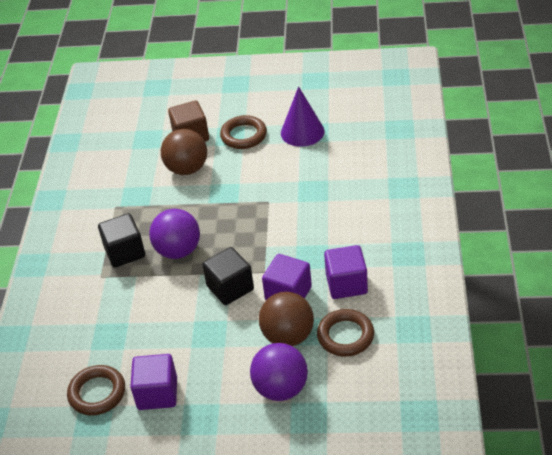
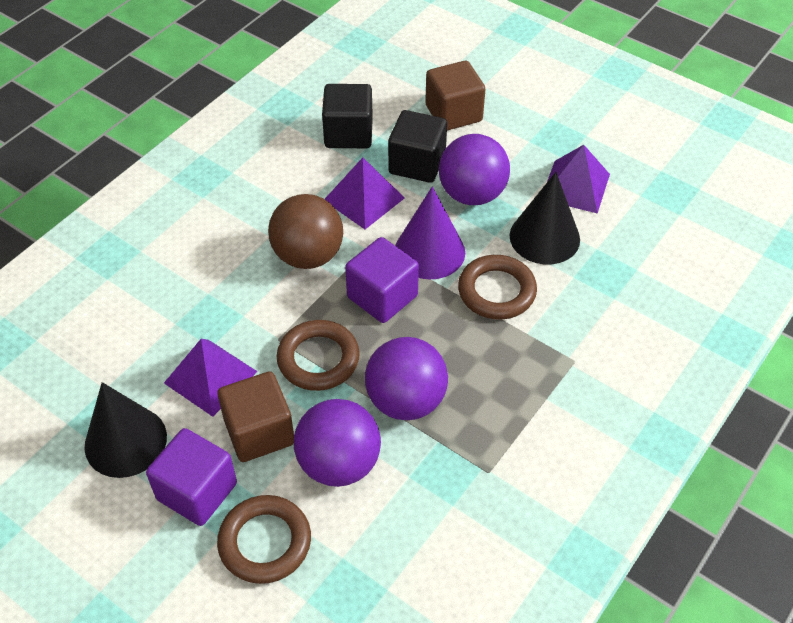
black cone: none = 0 -> [84,382,167,478] [509,172,580,265] = 2
brown ball: [161,129,207,175] [259,292,314,346] = 2 -> [268,194,343,269] = 1
brown cube: [168,101,209,141] = 1 -> [217,371,294,462] [425,61,485,131] = 2
purple ball: [149,209,200,259] [250,343,308,401] = 2 -> [294,399,381,487] [365,337,448,420] [439,134,510,205] = 3
purple cube: [130,354,177,410] [262,254,312,300] [324,245,368,299] = 3 -> [146,428,237,526] [345,237,419,323] = 2
purple pyramid: none = 0 -> [164,339,258,417] [325,157,405,229] [547,145,610,214] = 3

